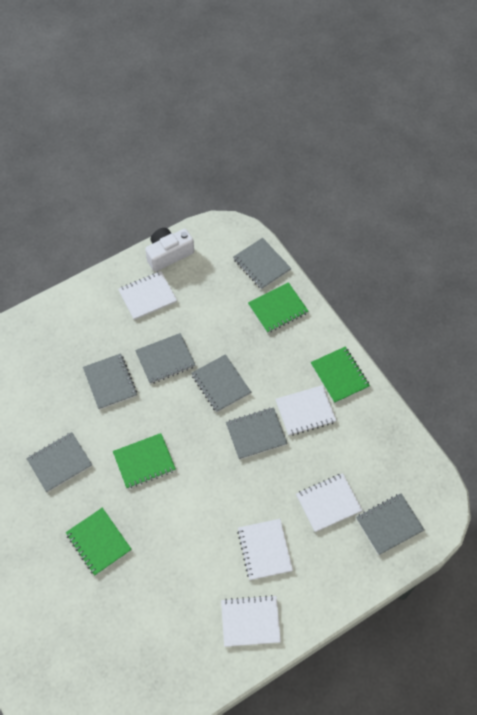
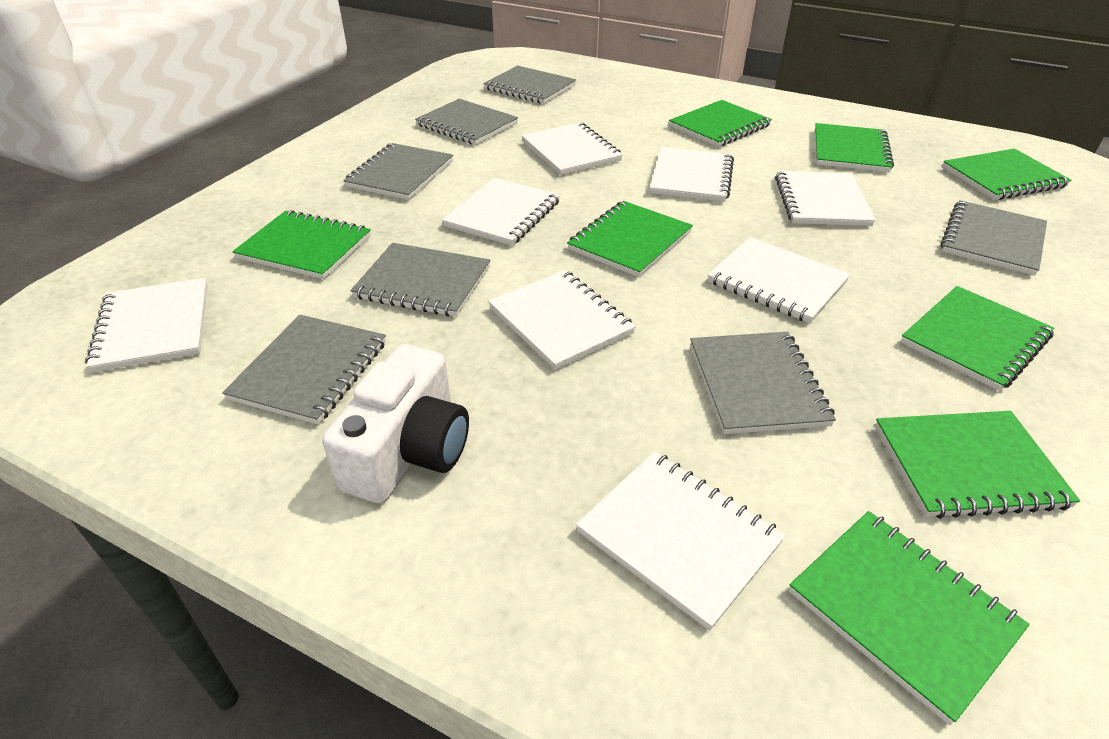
green notebook: [66,508,132,576] [113,433,176,489] [248,282,308,333] [311,347,370,403] = 4 -> [232,210,371,279] [567,201,693,277] [669,100,772,147] [789,511,1030,725] [815,123,894,172] [875,411,1080,519] [901,286,1054,391] [942,149,1071,200] = 8
white notebook: [118,271,177,320] [221,595,281,647] [237,519,293,580] [275,385,337,436] [296,473,363,532] = 5 -> [85,278,208,372] [442,178,560,246] [488,270,636,370] [522,122,623,175] [576,452,786,631] [650,147,734,202] [707,237,850,323] [775,171,876,226] = 8

